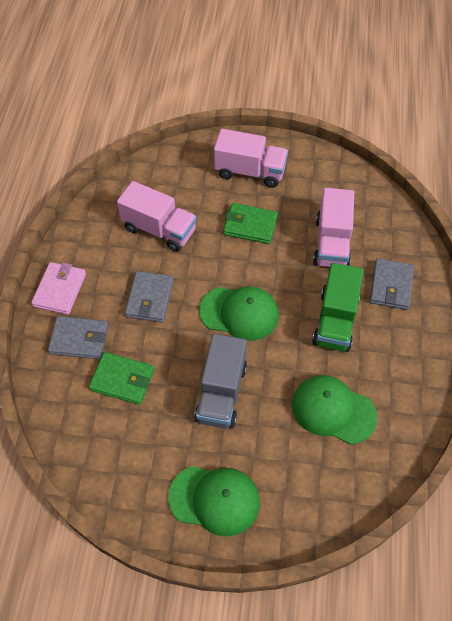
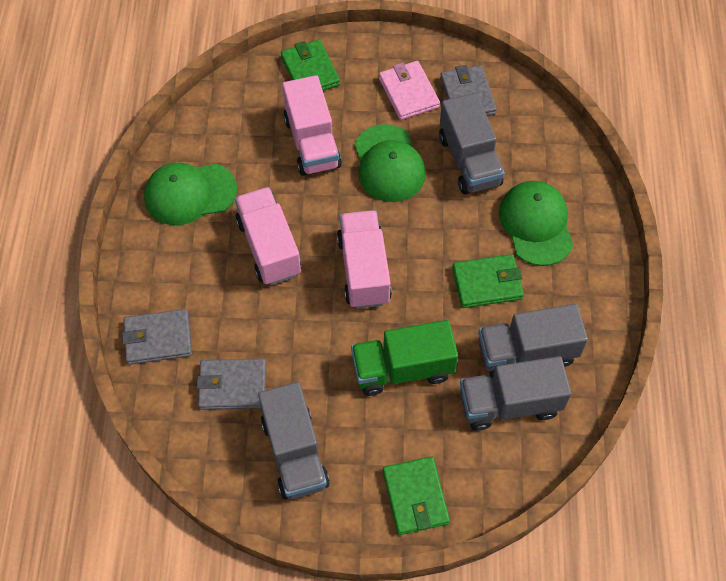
green wallet: [89,352,154,405] [223,203,278,244] = 2 -> [281,40,340,91] [383,457,450,535] [452,254,524,308] = 3
grey truck: [194,334,247,429] = 1 -> [258,382,330,500] [439,93,505,194] [460,356,571,431] [478,304,588,378] = 4

